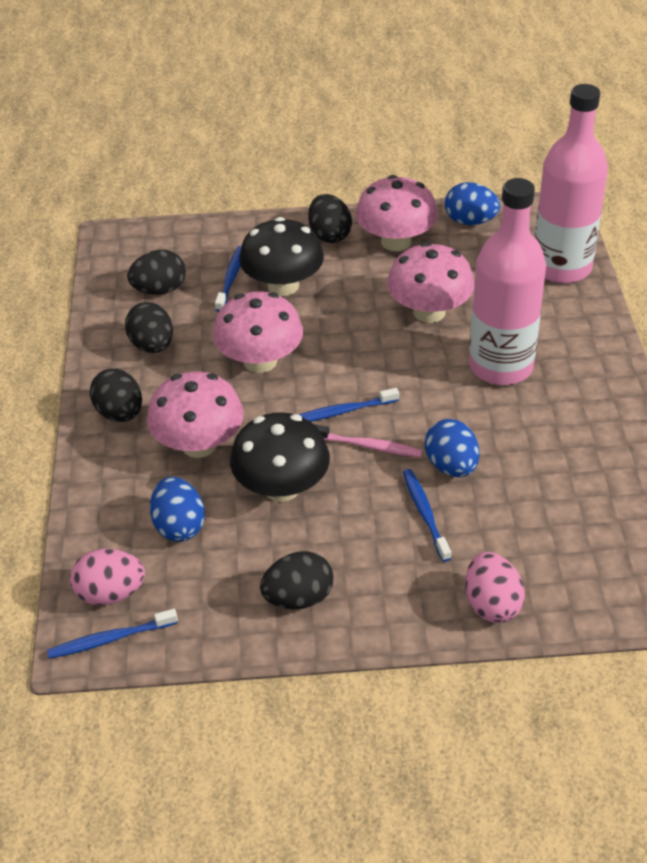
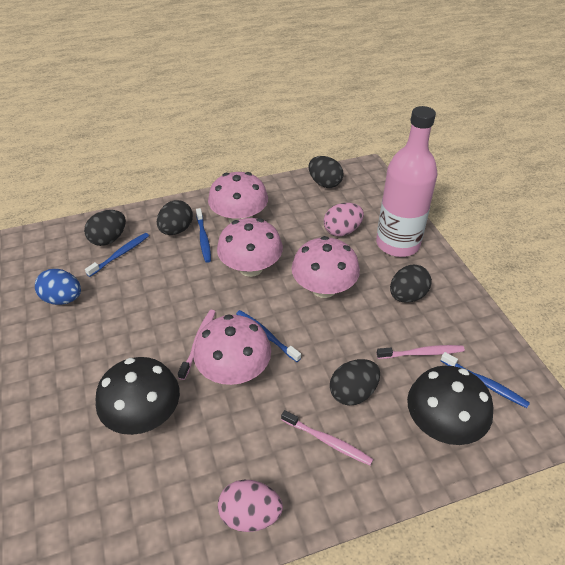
blue egg: [150,477,205,542] [425,419,479,477] [445,182,500,225] = 3 -> [35,269,81,305] = 1
pink bottle: [469,178,546,385] [535,84,608,284] = 2 -> [376,106,437,257] = 1
pink toothbrush: [314,424,423,458] = 1 -> [178,310,216,380] [281,410,373,465] [377,345,465,359] = 3

